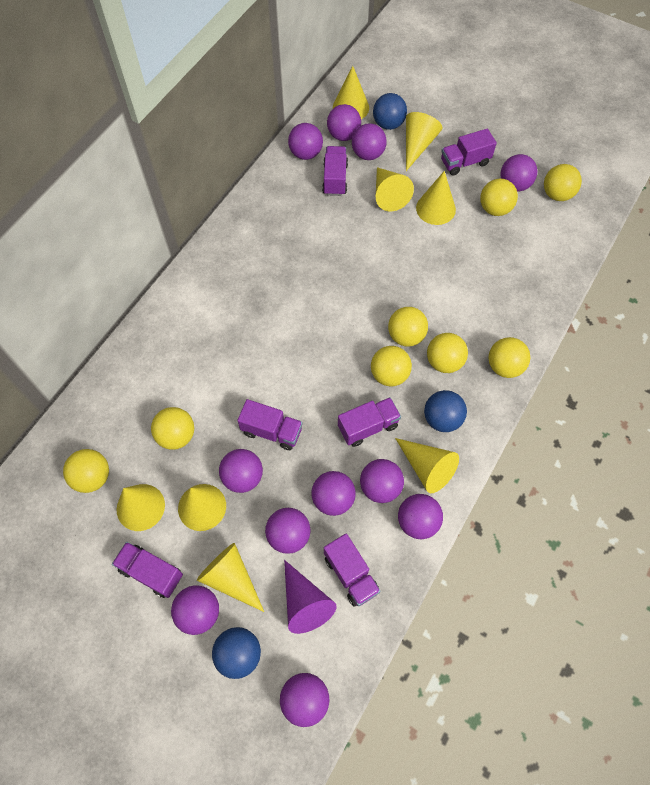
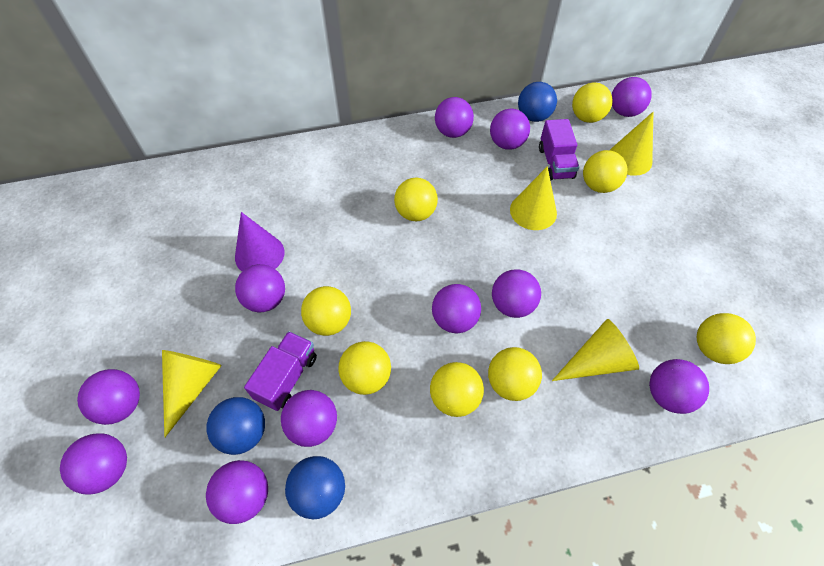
purple truck: [112,542,183,598] [237,399,303,450] [322,146,348,196] [324,534,381,607] [338,397,401,447] [441,129,497,176] = 6 -> [244,331,317,411] [539,119,579,180] = 2
yellow cone: [117,484,165,531] [178,484,226,531] [197,543,264,612] [333,66,369,119] [376,167,414,211] [395,438,459,493] [406,112,442,171] [416,171,456,225] = 8 -> [162,350,222,438] [510,166,557,230] [552,319,639,381] [610,112,653,176] = 4

